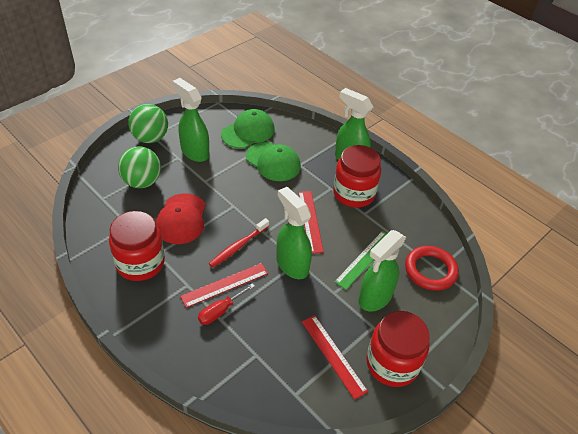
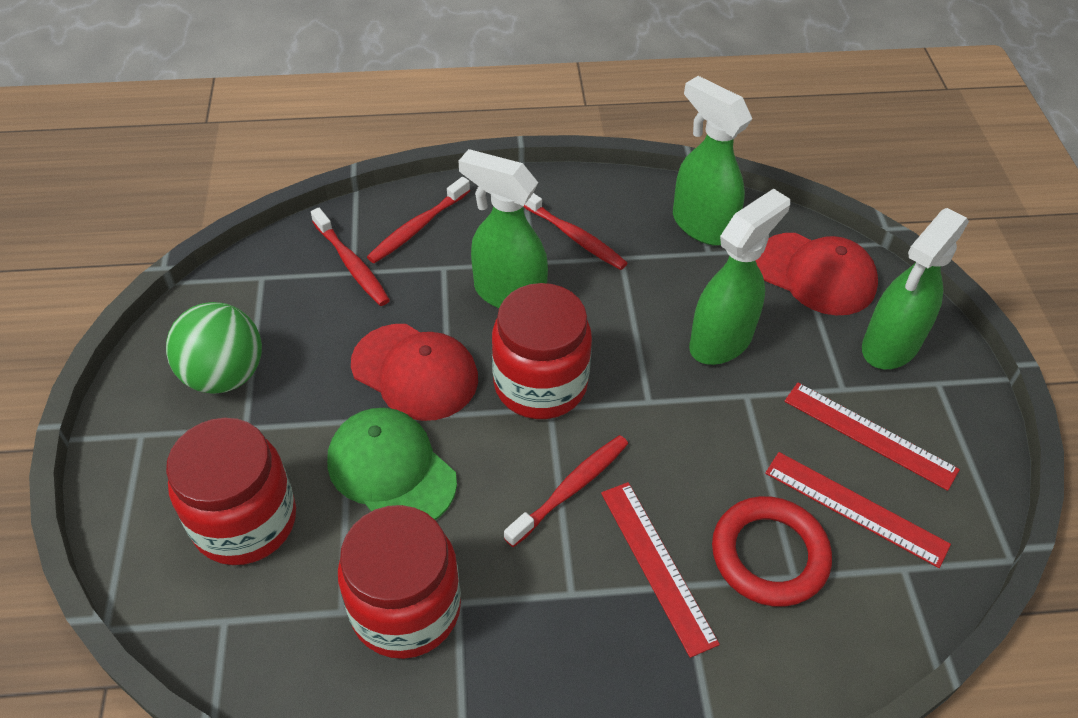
green ball: [118,147,161,188] [128,104,168,143] = 2 -> [166,302,262,394] = 1
green cap: [221,109,275,148] [246,142,301,181] = 2 -> [327,408,457,520] = 1
green ruler: [334,231,387,290] = 1 -> none = 0
red cap: [156,193,206,244] = 1 -> [351,324,478,421] [755,233,878,315] = 2
red screwdriver: [198,284,255,325] = 1 -> none = 0
red toothbrush: [209,218,269,268] = 1 -> [311,208,390,306] [367,177,470,263] [504,435,628,547] [523,193,627,270] = 4

